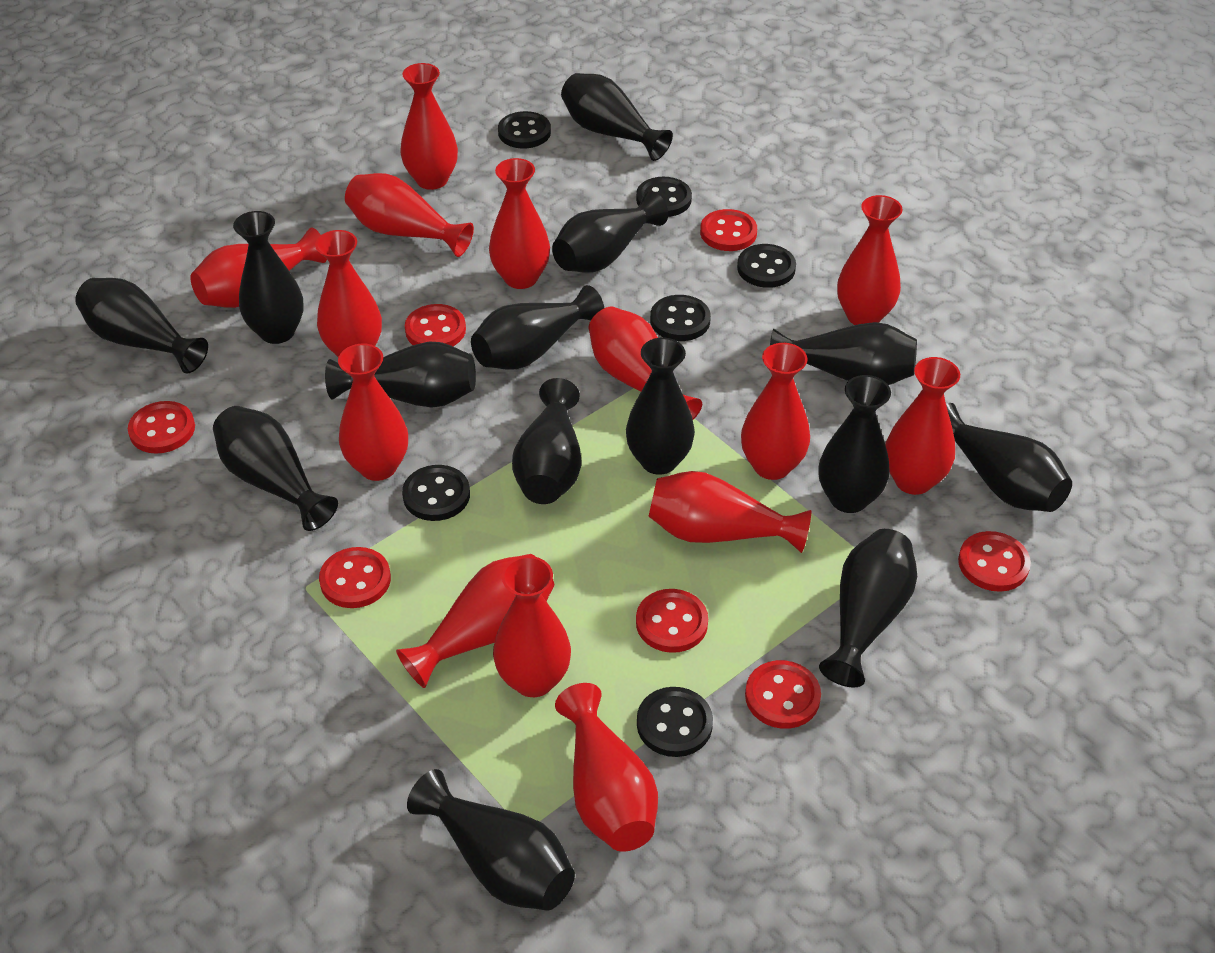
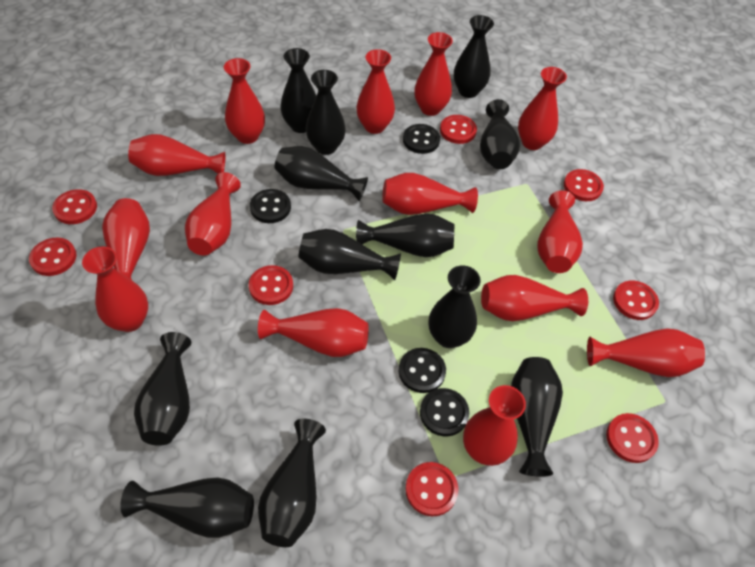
black button: [402,465,470,521] [498,111,551,148] [636,177,692,217] [637,687,713,757] [650,295,711,341] [737,244,796,288] = 6 -> [250,189,291,223] [399,348,446,393] [403,124,440,154] [420,388,469,436] = 4
black vase: [75,278,208,374] [213,406,338,531] [233,211,304,344] [325,342,476,408] [407,769,575,911] [471,285,604,369] [512,378,581,504] [552,191,668,273] [561,73,673,161] [626,337,695,475] [770,322,917,385] [819,375,891,513] [819,529,917,687] [946,403,1072,512] = 14 -> [120,477,254,538] [134,332,191,446] [258,418,326,547] [274,146,368,201] [280,48,316,133] [298,229,401,280] [306,70,346,155] [356,213,454,257] [429,265,481,348] [454,15,494,98] [480,99,520,169] [511,357,563,477] = 12
red button: [128,401,195,454] [319,547,391,608] [405,304,466,346] [636,589,708,653] [700,209,757,251] [745,660,821,729] [958,531,1031,592] = 7 -> [29,238,77,276] [52,189,97,224] [249,265,293,305] [405,462,458,516] [440,115,477,144] [564,169,604,201] [606,413,659,463] [613,281,659,320] = 8

